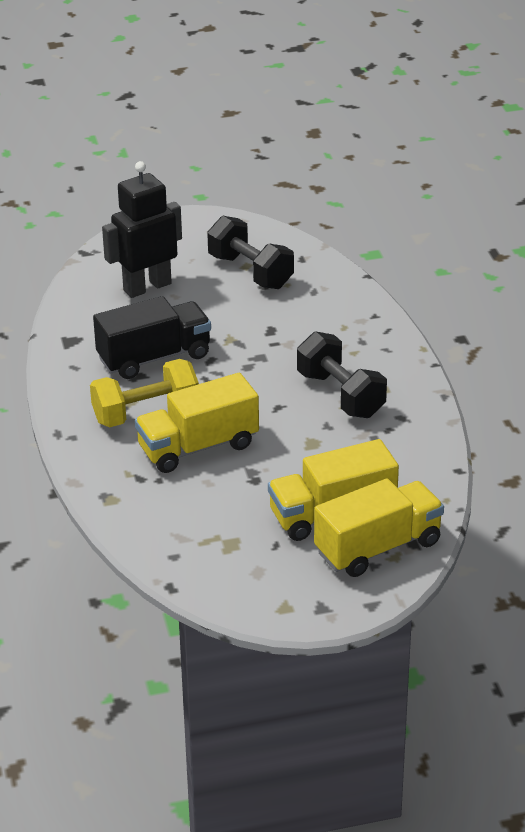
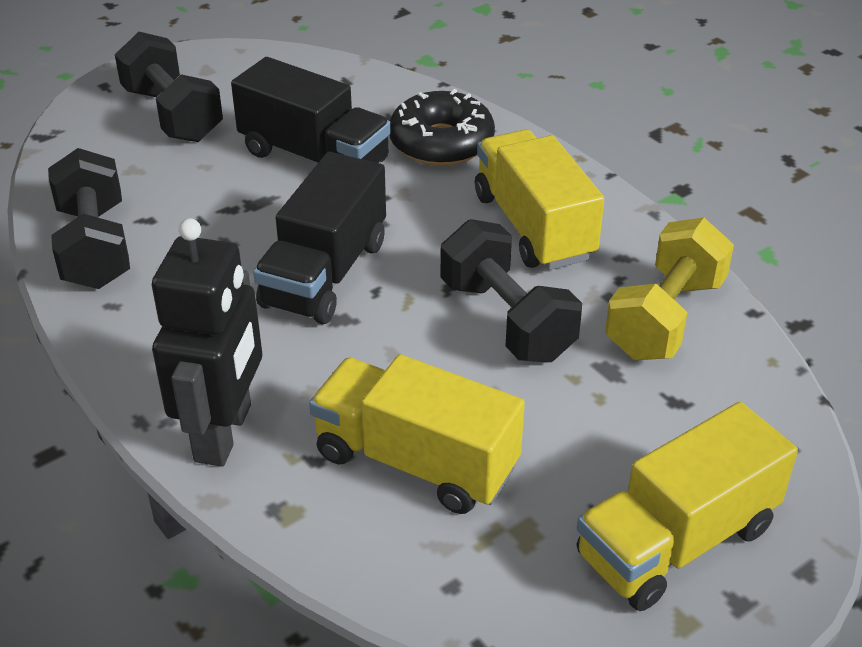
black donut: none = 0 -> [390,89,495,166] = 1
black dumbbell: [207,216,294,289] [297,331,387,418] = 2 -> [48,148,130,289] [115,32,223,142] [441,219,582,362] = 3
black truck: [93,296,211,379] = 1 -> [231,57,391,164] [253,152,386,324] = 2

